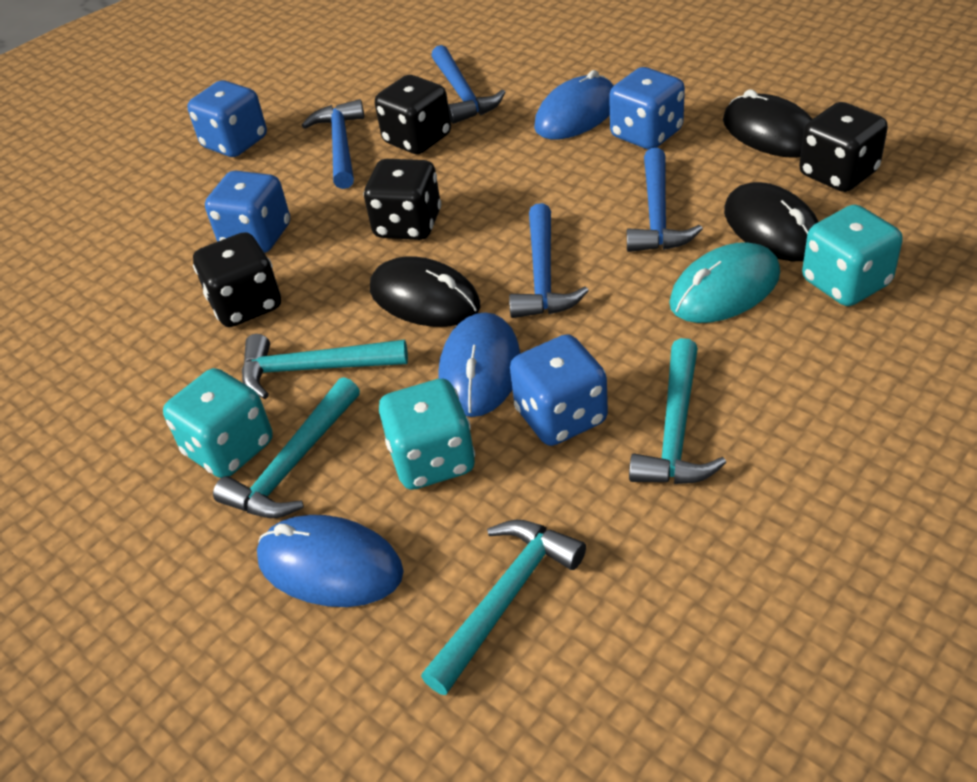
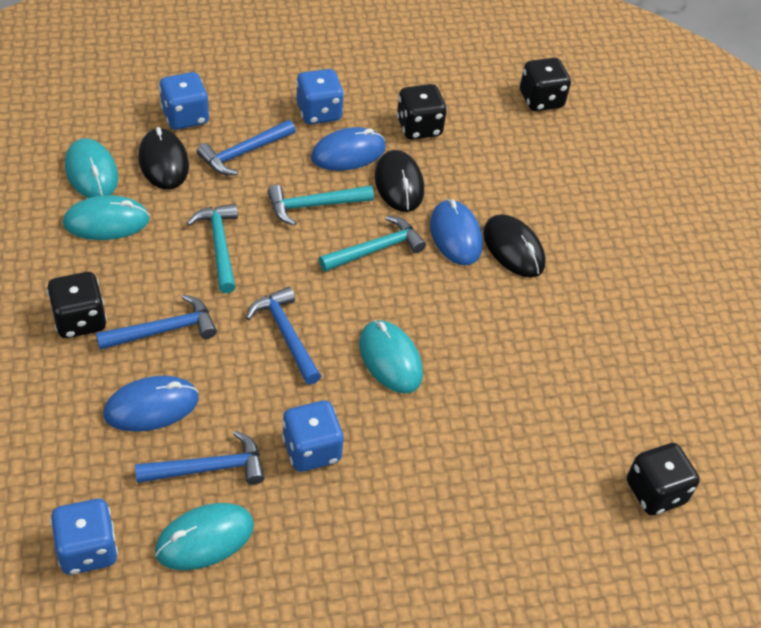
turquoise dice: [163,368,273,478] [379,379,475,490] [802,205,903,306] = 3 -> none = 0
turquoise hammer: [213,377,360,518] [242,334,408,399] [421,520,586,695] [629,338,726,484] = 4 -> [187,204,238,293] [267,185,374,226] [319,216,426,272] = 3
turquoise mouse: [669,242,780,323] = 1 -> [63,195,150,240] [65,138,118,198] [155,503,254,570] [359,320,423,394] = 4

